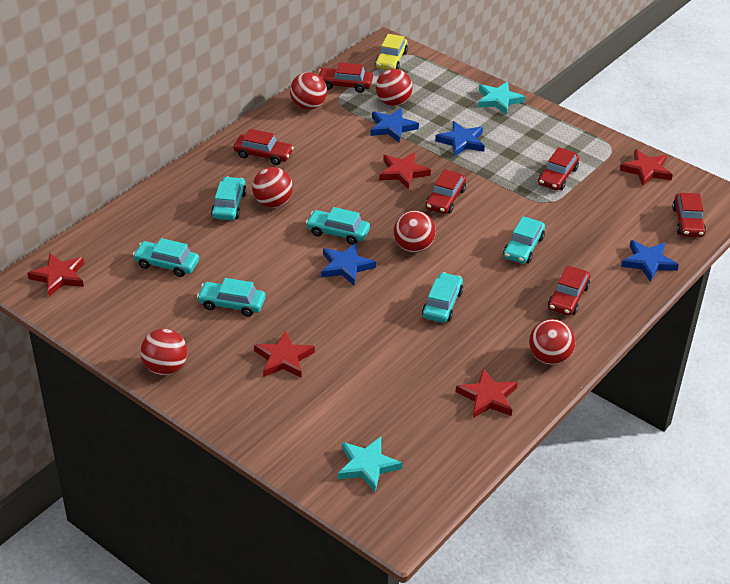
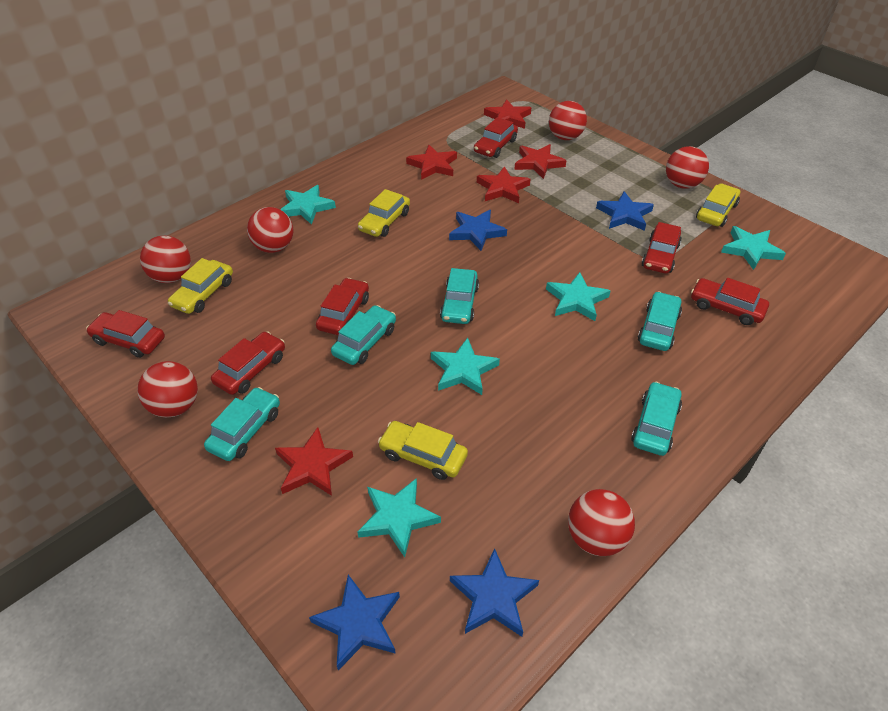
turquoise car: [133,238,199,277] [197,278,265,317] [211,177,247,220] [306,207,370,245] [422,272,463,323] [503,216,545,264] = 6 -> [204,387,280,461] [331,305,396,365] [440,268,479,324] [631,382,682,456] [638,291,682,351] = 5
turquoise star: [338,437,402,493] [478,82,525,115] = 2 -> [280,185,336,225] [357,478,441,557] [431,338,500,395] [546,272,610,321] [721,226,786,270] = 5
yellow car: [375,34,408,70] = 1 -> [168,258,233,314] [358,189,410,237] [378,421,468,480] [696,183,740,227] = 4

